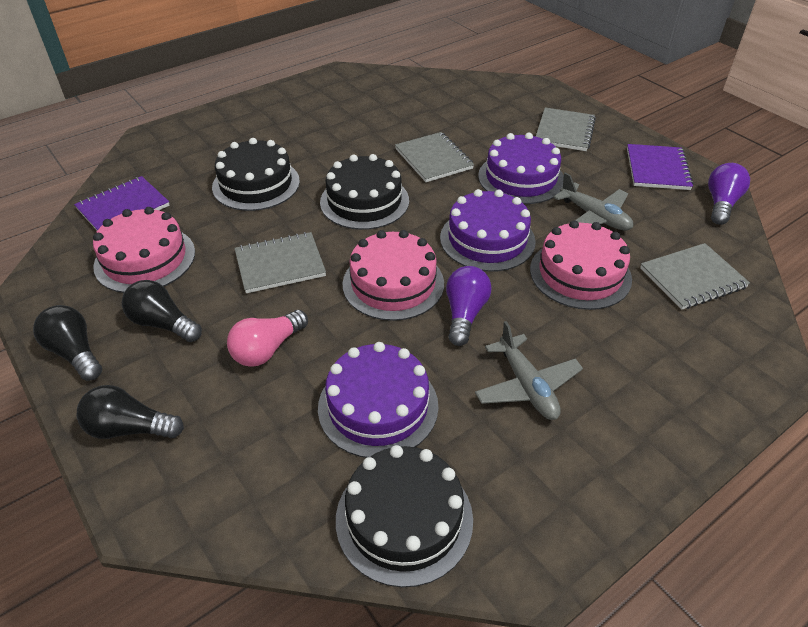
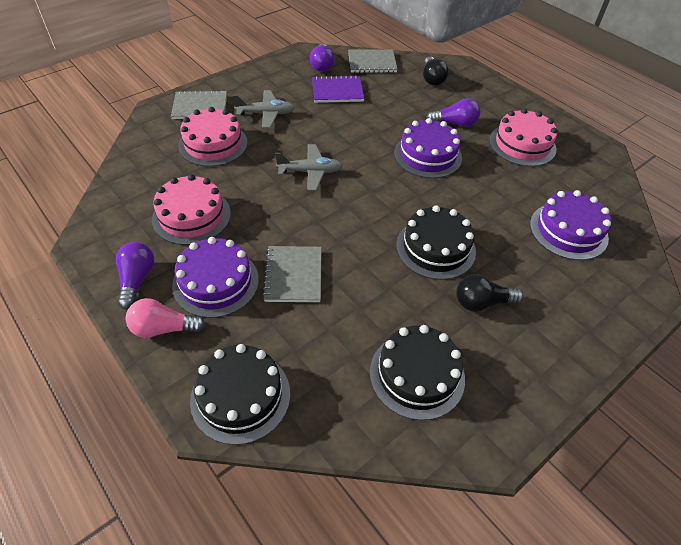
black light bulb: [33,305,102,381] [77,385,184,439] [122,280,202,342] = 3 -> [423,56,449,86] [456,274,524,312] = 2
grey notebook: [234,232,326,293] [395,132,474,182] [536,108,596,151] [640,243,750,310] = 4 -> [171,90,227,119] [262,246,322,302] [348,50,398,73] = 3
purple light bulb: [446,266,492,346] [708,163,750,225] = 2 -> [116,242,155,309] [310,44,335,72] [426,98,480,127] = 3
purple notebook: [74,176,170,230] [627,144,694,190] = 2 -> [312,75,364,103] = 1

